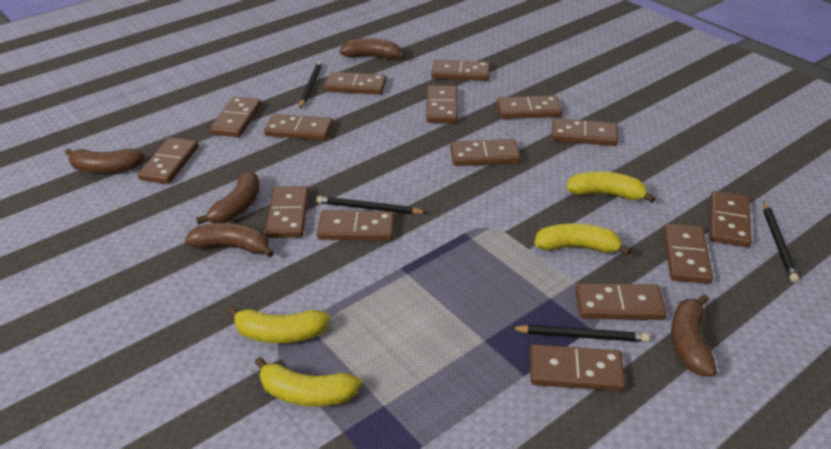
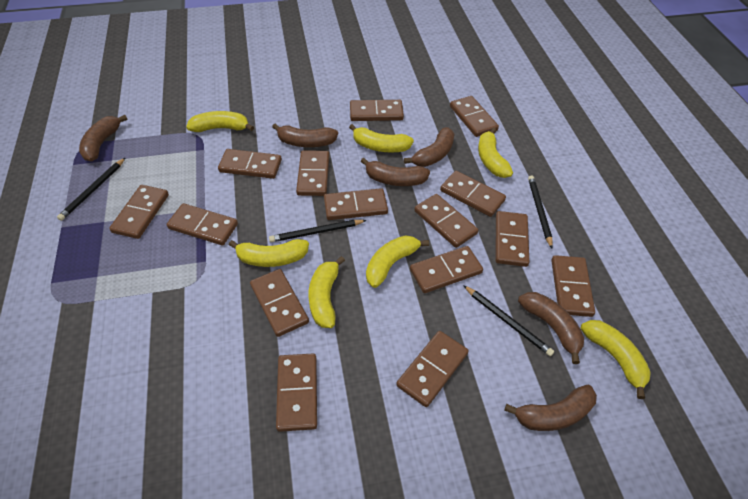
brown banana: [65,149,145,173] [185,223,274,258] [196,171,259,225] [339,38,406,59] [671,294,717,377] = 5 -> [79,115,128,162] [272,124,338,147] [361,158,430,186] [404,127,454,167] [504,385,597,431] [518,292,584,364] = 6
yellow banana: [227,306,330,343] [255,357,361,407] [534,223,631,256] [566,171,656,203] = 4 -> [186,111,254,132] [229,239,309,267] [308,256,345,328] [349,124,414,153] [366,235,429,288] [478,128,513,178] [581,320,651,399] = 7

